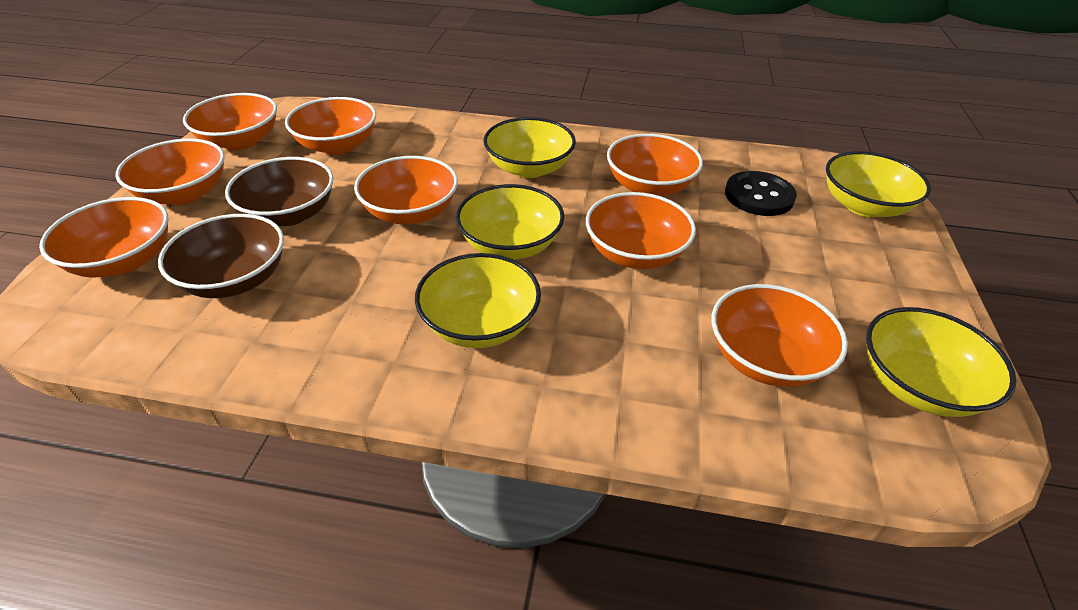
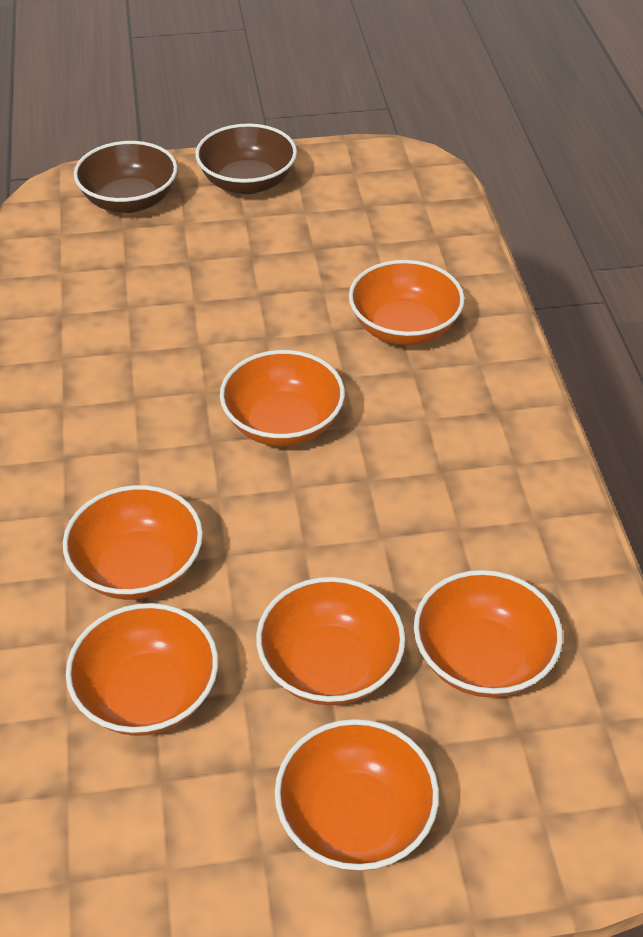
black button: [725,171,797,216] = 1 -> none = 0
orange bowl: [39,197,169,277] [115,139,225,205] [183,93,277,150] [285,97,376,155] [354,156,458,225] [586,192,696,269] [607,134,703,196] [712,284,848,387] = 8 -> [63,485,203,600] [66,603,218,736] [220,350,345,446] [256,577,405,705] [275,719,439,871] [349,260,464,345] [414,570,563,698] = 7
yellow bowl: [415,253,541,348] [456,184,564,260] [483,117,576,178] [826,151,931,217] [866,307,1017,417] = 5 -> none = 0

